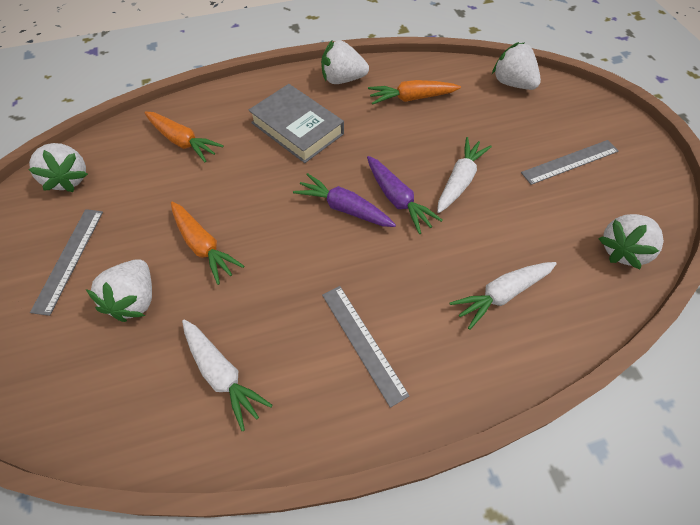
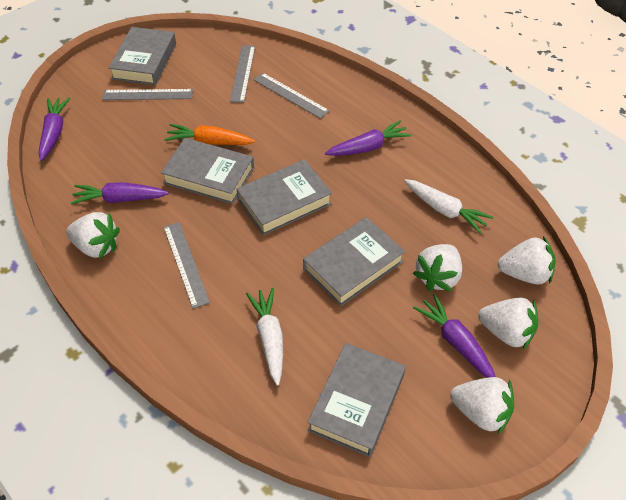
grey book: [248,84,344,163] = 1 -> [108,27,176,85] [161,138,254,204] [237,159,332,236] [303,217,405,306] [308,343,406,457] = 5
grey ruler: [30,209,103,316] [322,286,410,408] [521,140,618,185] = 3 -> [102,89,193,100] [164,222,210,309] [230,45,255,103] [253,73,330,119] = 4
orange carrot: [144,111,224,163] [171,202,244,285] [368,80,461,105] = 3 -> [164,124,255,145] = 1
purple carrot: [293,173,396,227] [367,156,443,234] = 2 -> [39,98,70,161] [71,182,169,205] [325,120,412,156] [413,294,496,378] = 4
white carrot: [182,319,273,431] [437,137,492,213] [450,262,557,330] = 3 -> [246,288,283,386] [404,179,493,234] = 2

